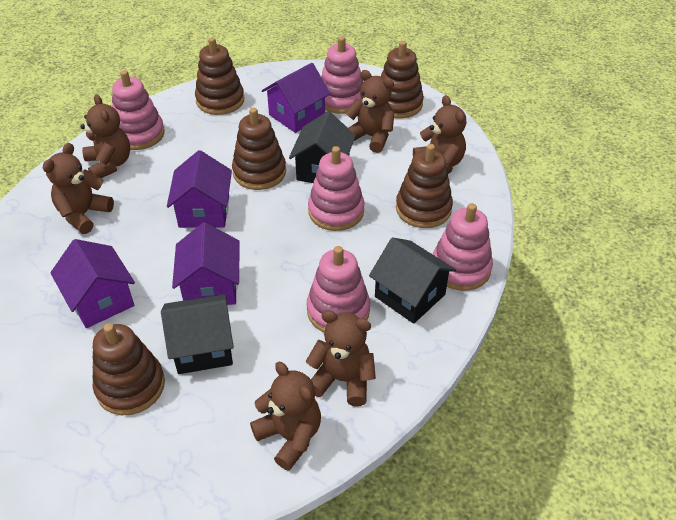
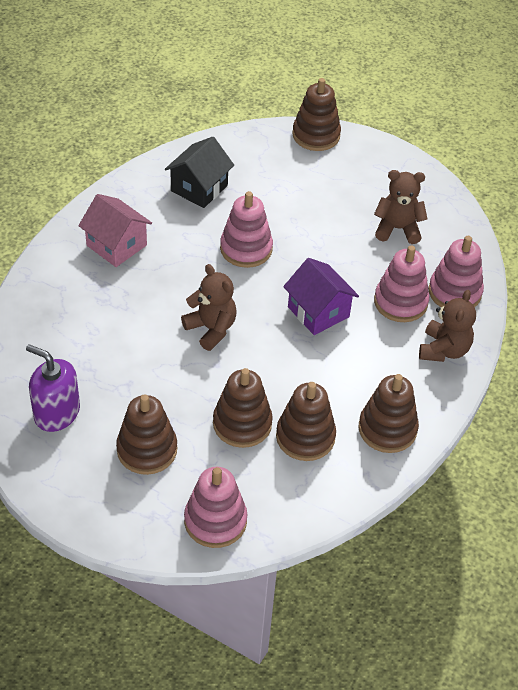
black house: [161,294,234,374] [289,111,356,183] [369,237,456,324] = 3 -> [165,137,234,208] = 1
brown teddy bear: [43,143,114,234] [81,94,131,178] [250,362,321,471] [306,310,376,406] [345,70,394,153] [413,95,466,174] = 6 -> [181,264,237,351] [374,170,428,244] [419,290,476,362] = 3
pink house: none = 0 -> [78,194,152,267] = 1
pink stacking toy: [112,70,165,150] [307,246,370,332] [308,146,365,231] [321,36,363,114] [433,203,493,291] = 5 -> [184,467,248,548] [220,191,273,268] [374,246,429,322] [429,236,484,307] = 4
purple house: [50,239,135,328] [167,150,232,228] [172,223,240,305] [262,63,331,133] = 4 -> [283,258,359,335] = 1
purple soap dispenser: none = 0 -> [26,344,80,432] = 1

